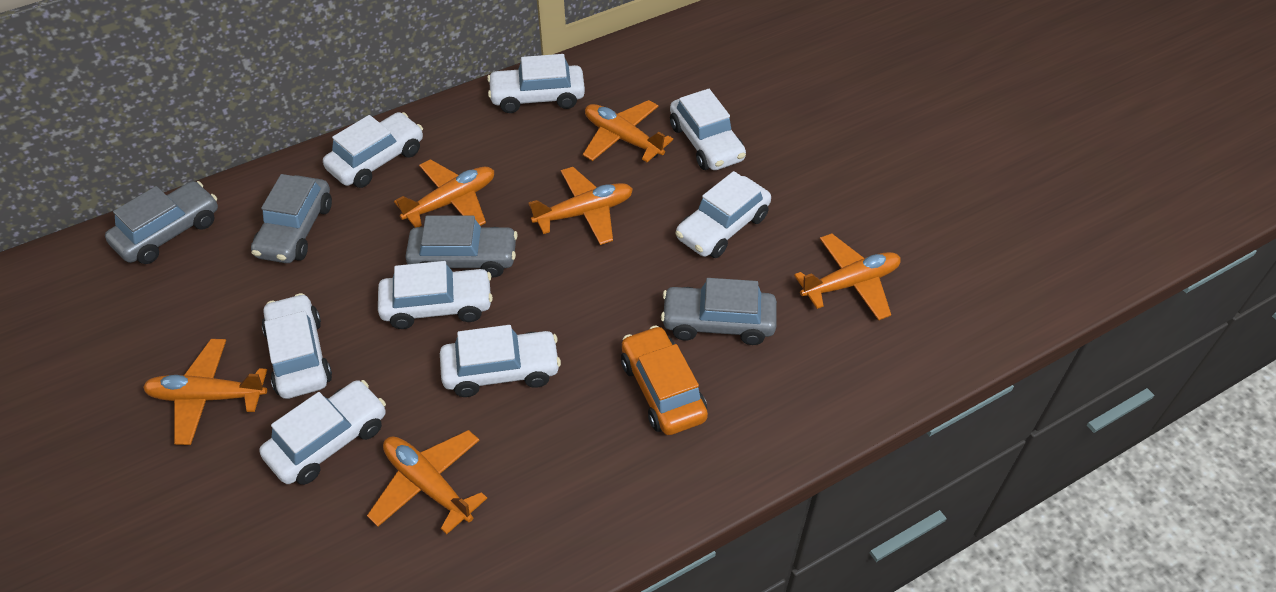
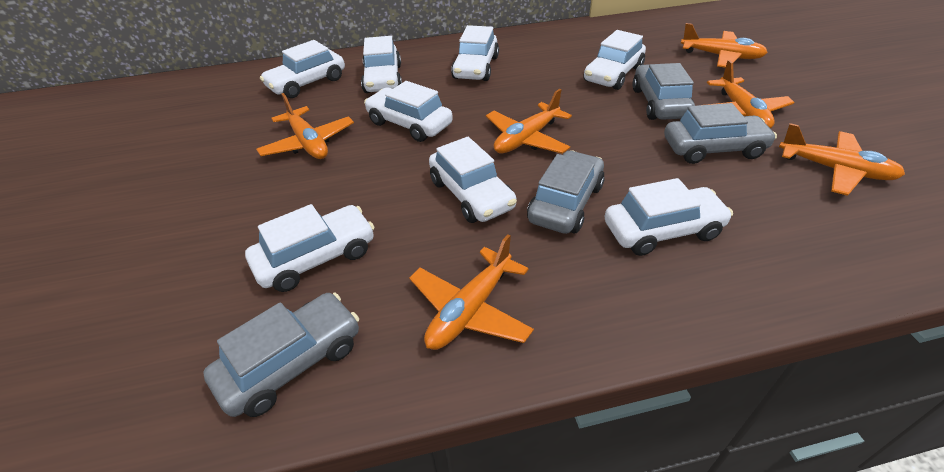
orange car: [621,325,708,435] = 1 -> none = 0

